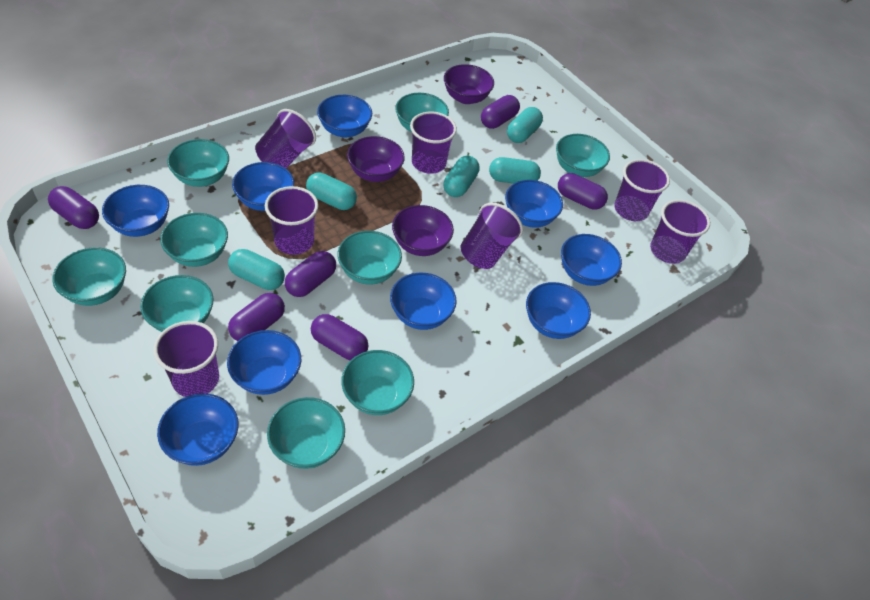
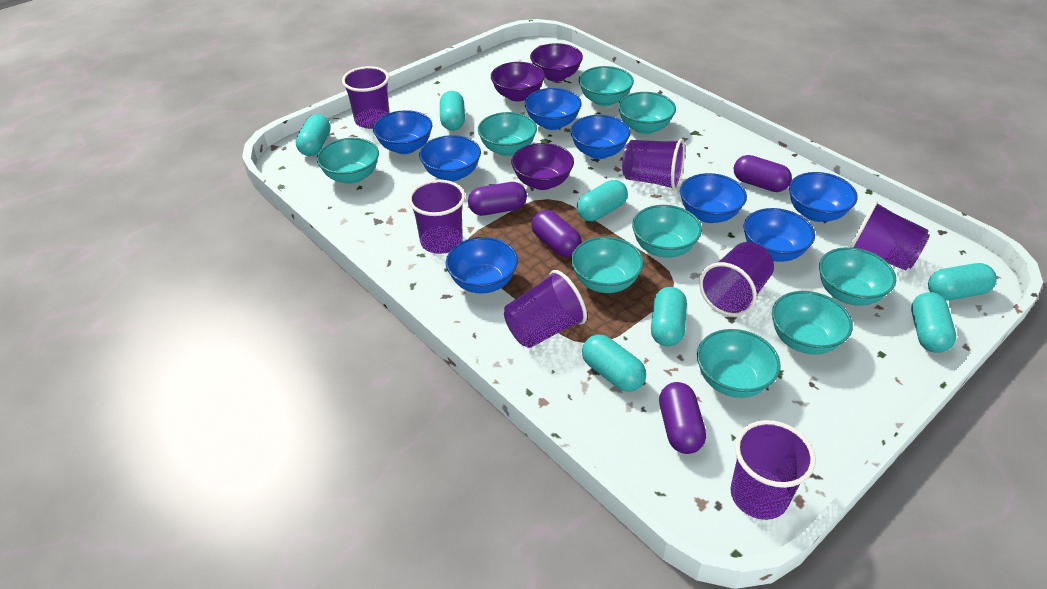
blue bowl: [102,185,169,237] [157,393,238,466] [227,330,301,395] [232,162,294,211] [317,95,372,137] [390,273,457,330] [505,180,563,228] [526,282,591,339] [561,234,622,286] = 9 -> [373,110,432,154] [419,135,481,181] [446,237,518,293] [524,88,582,130] [570,115,630,159] [680,173,747,223] [744,208,815,262] [789,172,858,222] = 8
purple capsule: [48,186,99,229] [228,293,285,341] [285,251,336,297] [311,314,369,360] [481,95,520,129] [558,173,608,210] = 6 -> [468,182,527,216] [531,210,582,257] [659,382,706,454] [734,155,792,192] = 4
turquoise capsule: [228,249,285,290] [306,172,357,210] [443,156,480,197] [489,157,541,184] [507,107,543,143] = 5 -> [296,114,331,156] [440,91,465,131] [577,180,628,221] [582,334,646,392] [651,287,687,346] [911,292,956,353] [928,263,997,300] = 7

